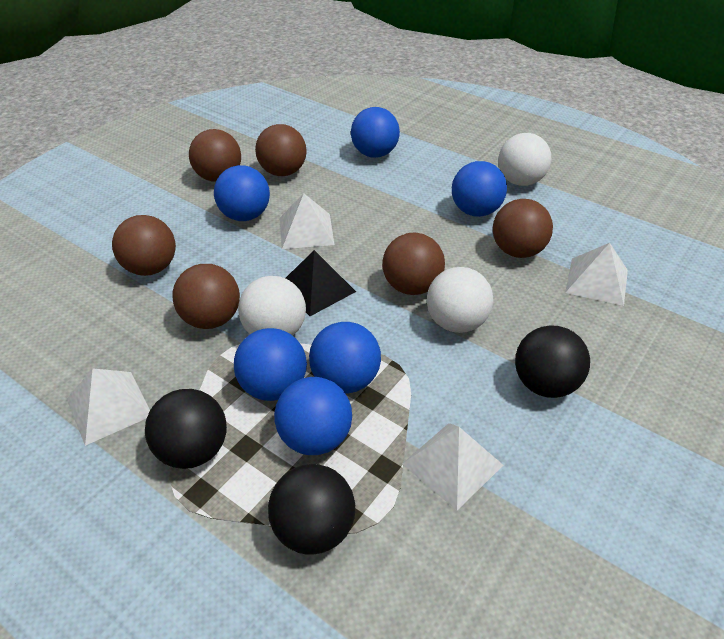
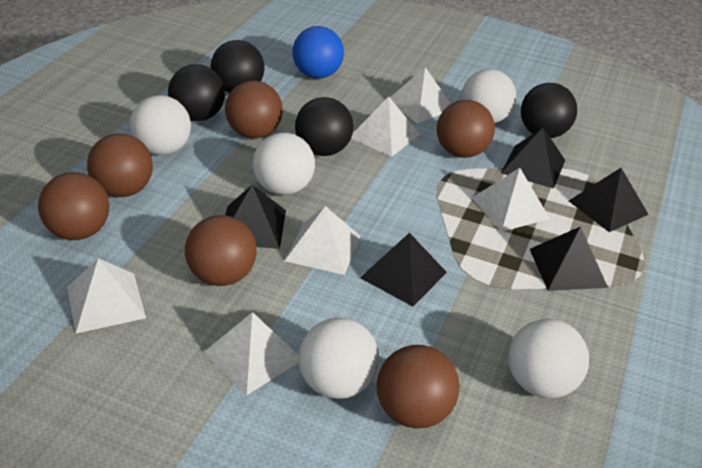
black ball: [145,389,227,469] [268,464,355,555] [515,325,590,398] = 3 -> [168,64,225,121] [211,40,265,93] [295,97,354,156] [521,83,577,138] = 4
black pyramid: [286,250,356,316] = 1 -> [225,185,286,249] [360,233,447,307] [501,128,565,188] [530,226,608,291] [569,168,649,232] = 5
blue ball: [214,165,270,221] [234,328,307,401] [274,377,352,455] [309,322,381,393] [351,107,400,158] [452,161,507,217] = 6 -> [292,26,344,79] = 1
white ball: [238,276,306,336] [427,267,493,333] [498,133,551,186] = 3 -> [130,95,191,155] [252,133,315,195] [299,318,379,399] [461,69,516,123] [508,319,589,398] = 5
white pyramid: [67,368,150,446] [280,193,334,249] [402,423,503,510] [565,243,628,306] = 4 -> [67,258,146,334] [203,312,299,396] [284,206,360,275] [351,97,420,157] [390,67,451,123] [472,168,550,232] = 6

